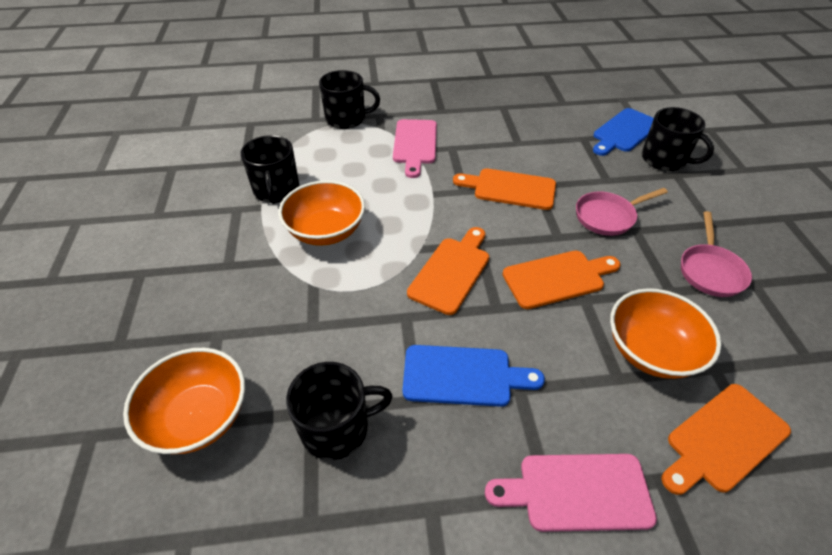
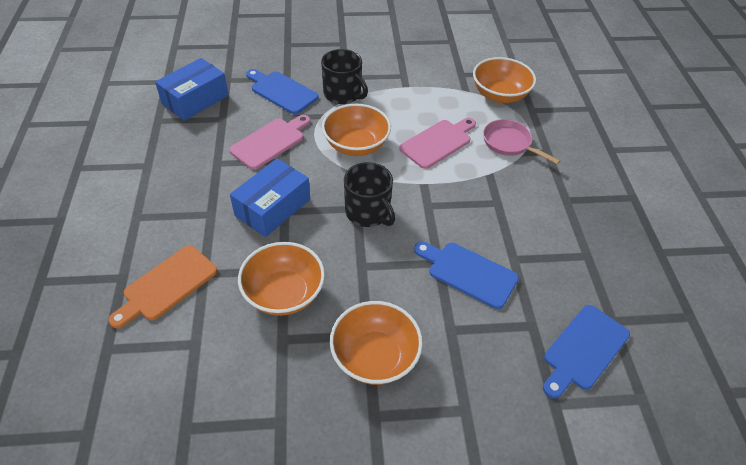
black mug: [241,135,300,204] [286,362,393,460] [319,70,380,129] [642,107,714,171] = 4 -> [321,49,368,104] [344,162,395,227] = 2
blue box: none = 0 -> [155,58,229,121] [230,158,310,237] = 2
blue cutting board: [403,345,545,407] [593,108,654,156] = 2 -> [246,69,319,114] [414,242,519,309] [543,305,630,399] = 3
orange bowl: [123,348,245,454] [278,180,365,246] [610,288,721,379] = 3 -> [238,242,325,316] [322,104,391,156] [330,301,423,385] [473,57,536,103] = 4
orange cutting board: [407,227,489,315] [453,168,556,210] [503,251,620,309] [661,384,791,495] = 4 -> [109,245,217,328] = 1
pink pan: [576,188,668,236] [681,211,752,297] = 2 -> [483,119,560,164] = 1

